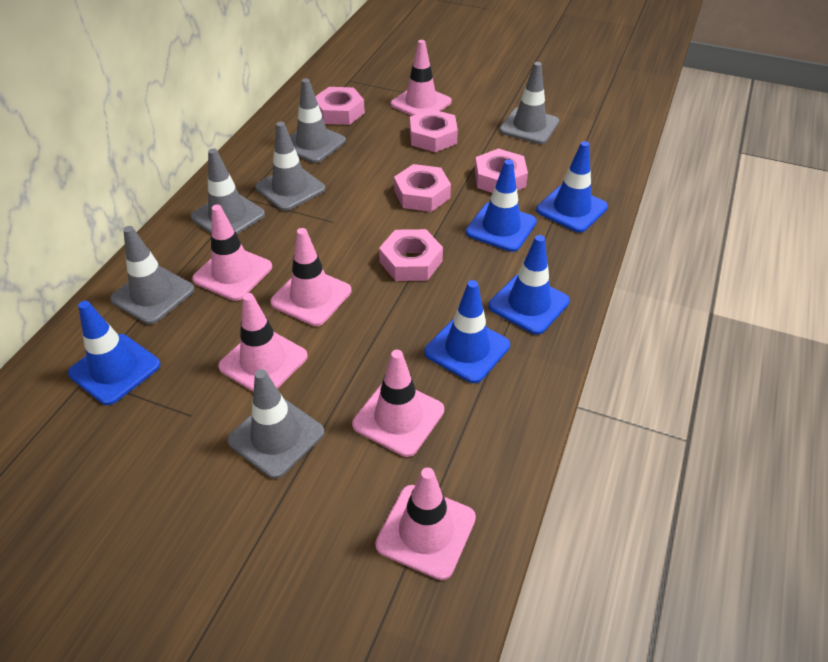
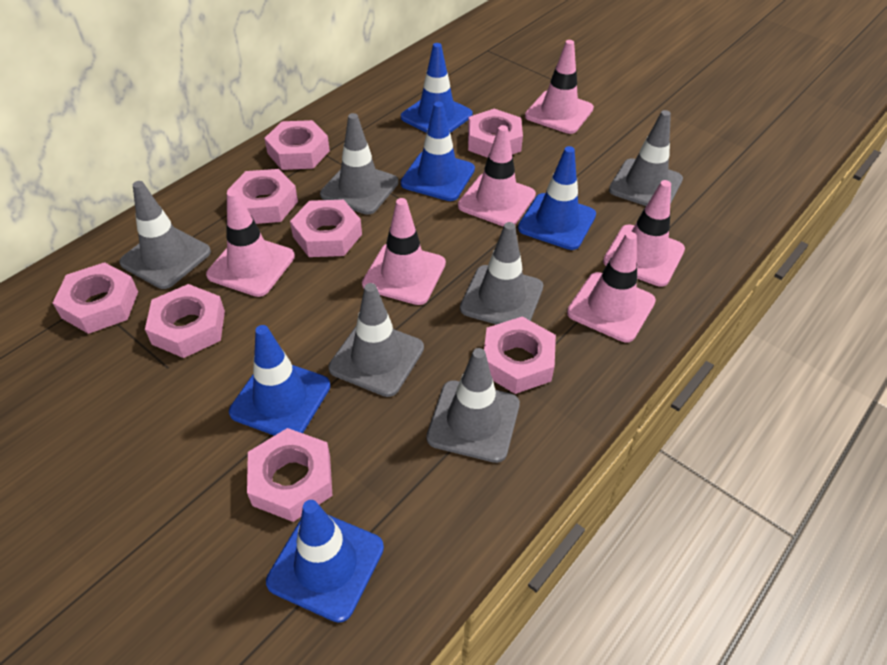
pink nut: [315,87,365,125] [379,229,443,281] [394,164,451,212] [410,109,458,152] [475,149,528,193] = 5 -> [53,262,138,334] [145,284,225,358] [227,169,298,224] [247,428,333,522] [264,120,330,170] [290,200,362,257] [468,109,523,158] [484,316,556,394] = 8

